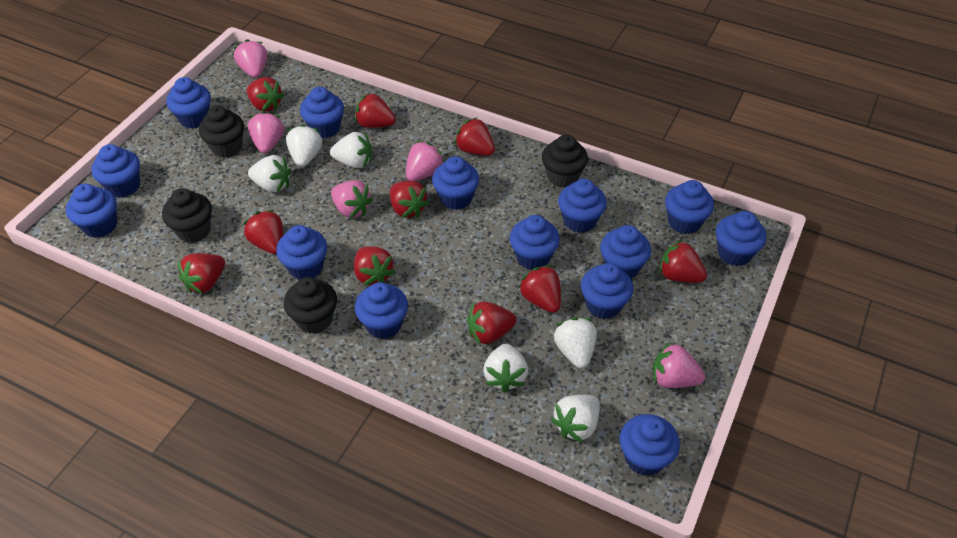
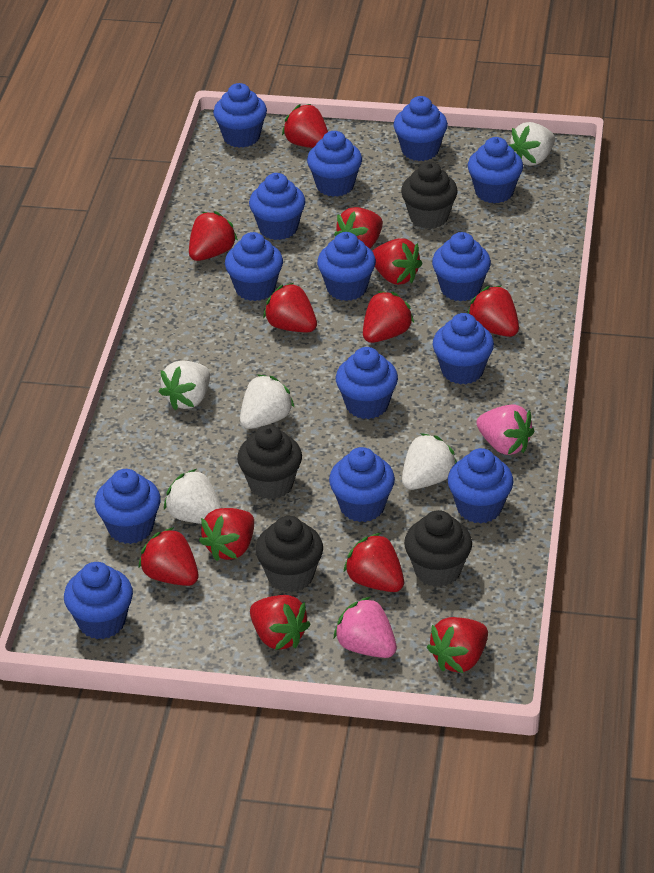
pink strawberry: [234,39,267,78] [248,111,284,153] [331,180,373,218] [406,141,444,181] [653,343,705,388] = 5 -> [334,597,397,658] [476,404,534,455] = 2
red strawberry: [178,253,225,294] [243,210,283,254] [247,77,284,112] [354,246,395,286] [355,92,396,128] [390,181,429,218] [454,117,495,156] [467,301,517,344] [519,265,561,313] [659,240,707,283] = 10 -> [138,527,198,586] [189,211,238,261] [199,508,254,561] [250,595,311,650] [263,283,317,332] [282,104,328,148] [334,207,383,248] [343,533,404,592] [363,291,414,343] [372,238,422,285] [427,617,488,673] [468,285,519,337] = 12
white strawberry: [248,155,291,192] [286,124,322,167] [330,132,372,168] [483,344,528,393] [551,395,600,443] [554,318,597,368] = 6 -> [159,361,210,410] [164,469,222,524] [240,374,295,429] [402,433,457,490] [509,122,555,166] = 5

